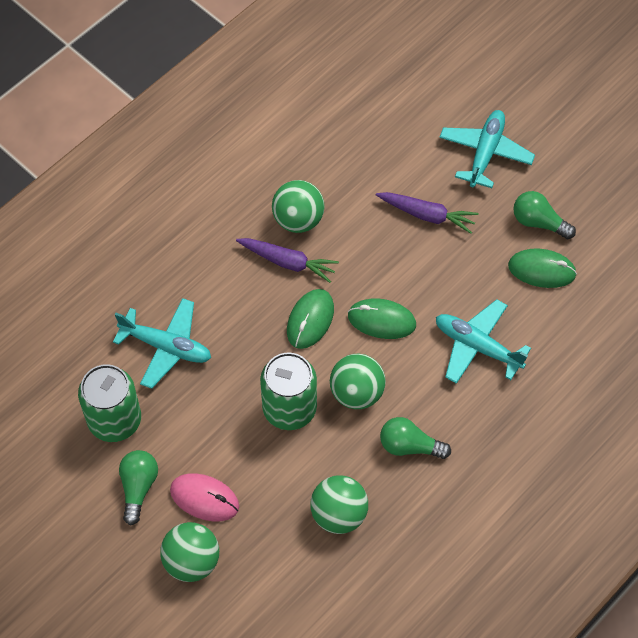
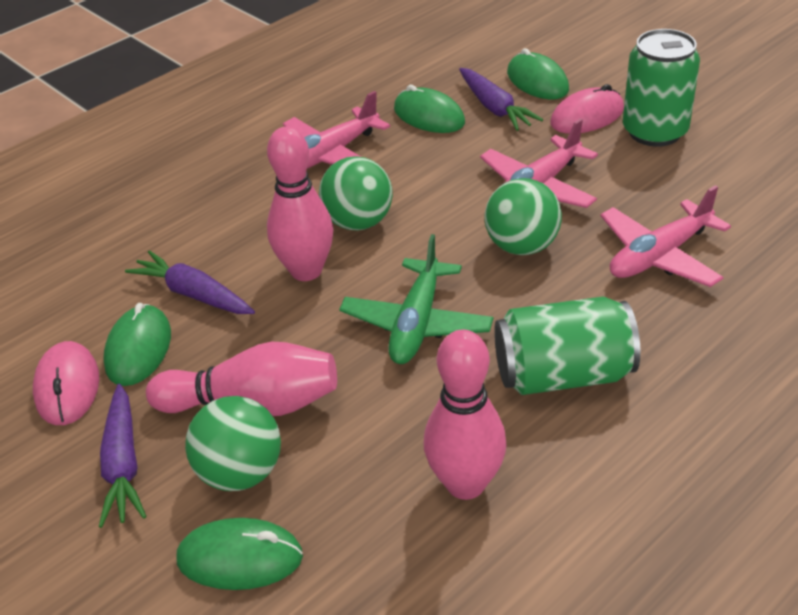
green ball: [160,522,219,582] [272,180,325,233] [310,475,368,534] [330,354,386,409] = 4 -> [185,396,281,491] [319,156,393,231] [484,178,562,255] = 3
green light bulb: [119,450,158,526] [380,417,451,459] [513,191,576,239] = 3 -> none = 0
green mouse: [287,289,334,349] [348,298,416,339] [508,248,577,288] = 3 -> [103,303,171,386] [177,518,303,590] [394,85,465,133] [507,48,569,100] = 4
green plane: none = 0 -> [339,234,493,364] = 1
pink bowling pin: none = 0 -> [146,341,337,416] [267,127,333,281] [424,330,507,500] = 3
pink mouse: [170,473,239,521] = 1 -> [33,341,99,425] [550,84,624,134] = 2
pink plane: none = 0 -> [283,91,390,169] [480,119,598,208] [600,185,731,287] = 3
purple carrot: [236,238,339,283] [376,192,478,234] = 2 -> [99,384,147,528] [125,250,255,314] [459,68,543,131] = 3
turquoise plane: [113,298,211,389] [436,299,531,384] [439,110,535,188] = 3 -> none = 0

